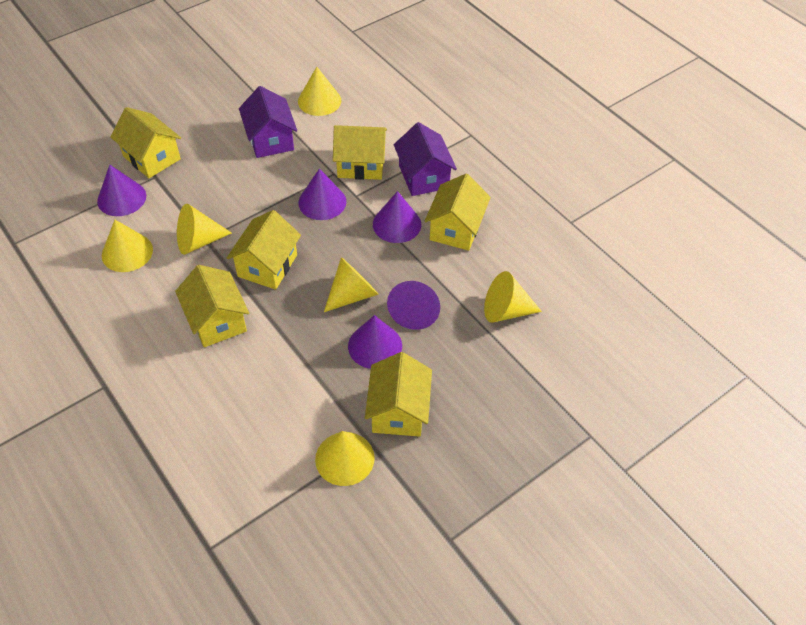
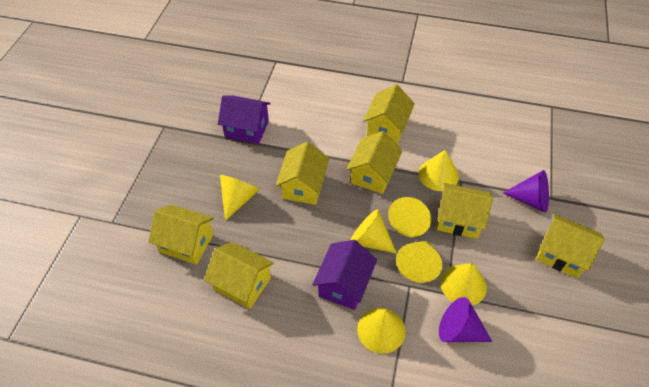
purple cone: [97,165,146,216] [298,169,346,220] [348,315,402,369] [373,191,421,243] [387,281,440,330] = 5 -> [439,297,492,342] [503,170,549,213] = 2
yellow cone: [102,220,153,272] [177,204,232,255] [298,67,341,116] [315,431,375,486] [324,257,379,312] [484,271,542,323] = 6 -> [220,175,260,221] [351,209,397,254] [357,308,406,354] [388,197,431,237] [396,241,443,283] [418,150,459,191] [440,263,487,306] = 7
yellow house: [110,107,181,178] [175,265,249,347] [227,210,301,290] [333,125,387,180] [365,352,432,437] [425,174,491,251] = 6 -> [148,205,214,265] [204,242,274,309] [276,142,329,205] [347,131,403,194] [363,85,415,144] [437,183,493,239] [536,214,605,278] = 7

